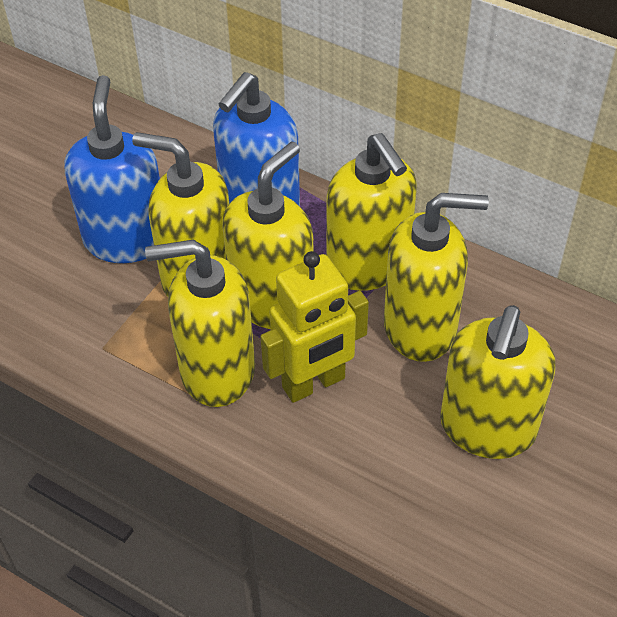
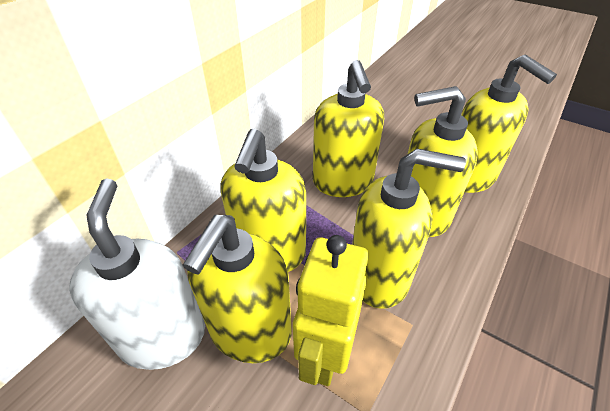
blue soap dispenser: [64,75,160,263] [213,72,300,206] = 2 -> none = 0
white soap dispenser: none = 0 -> [69,178,205,370] = 1

